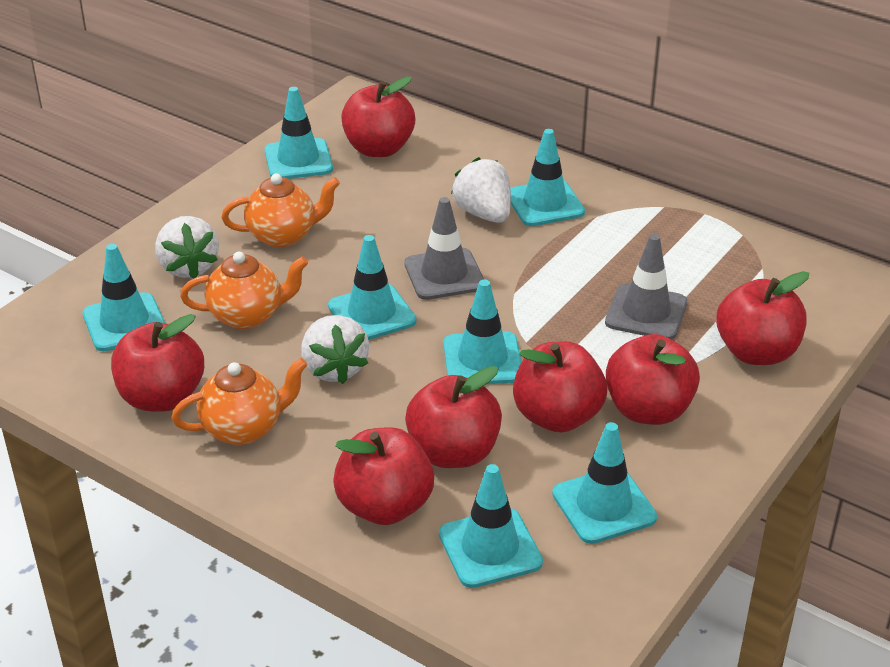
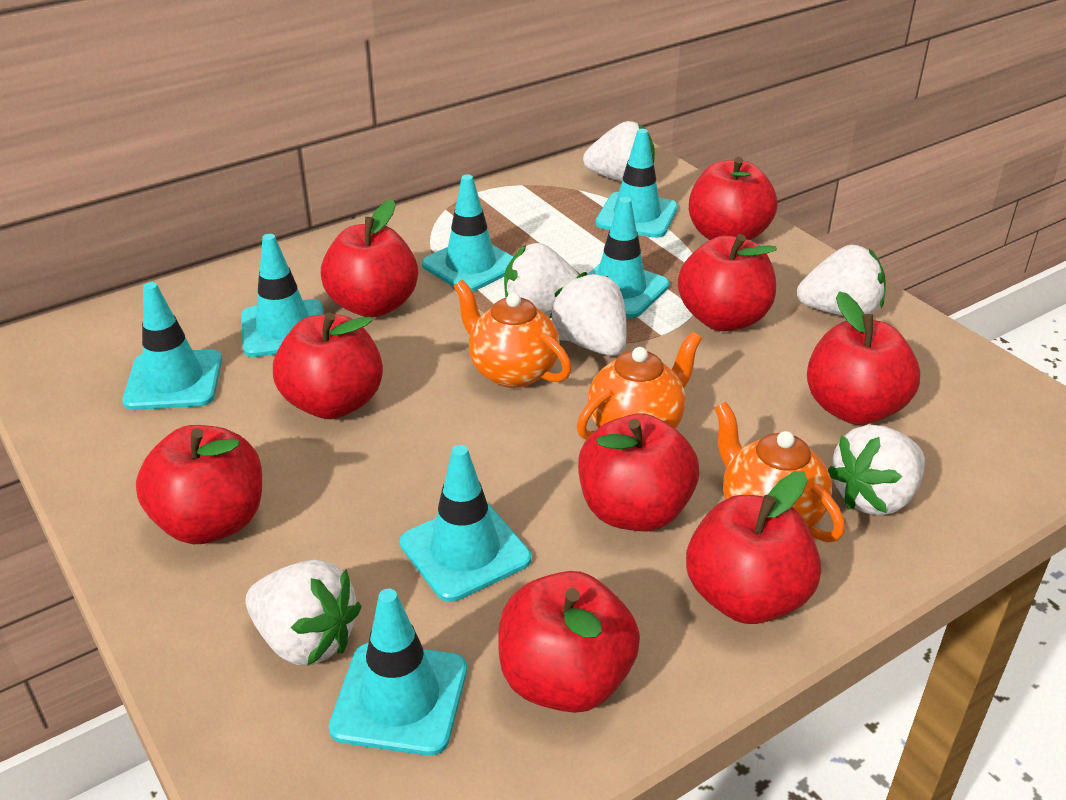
grey traffic cone: [404,197,484,300] [605,234,687,340] = 2 -> none = 0
red apple: [111,314,204,412] [333,427,434,525] [341,76,416,157] [405,366,502,468] [513,341,607,432] [606,334,700,425] [716,271,809,365] = 7 -> [136,425,262,544] [273,313,383,419] [321,199,418,318] [498,571,640,713] [578,414,699,532] [678,234,777,331] [686,471,821,624] [689,157,778,240] [807,291,920,425] = 9
white strawberry: [155,216,219,279] [301,315,369,384] [451,157,511,223] = 3 -> [245,560,362,665] [504,243,579,314] [550,272,627,356] [583,121,655,182] [797,245,886,316] [828,425,925,516] = 6

